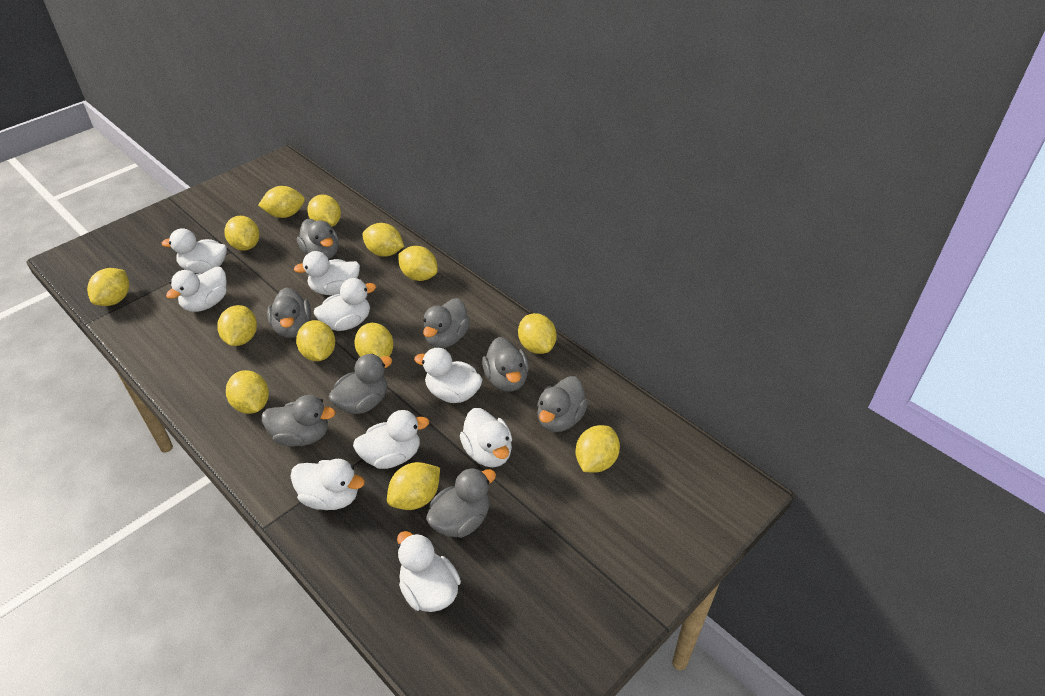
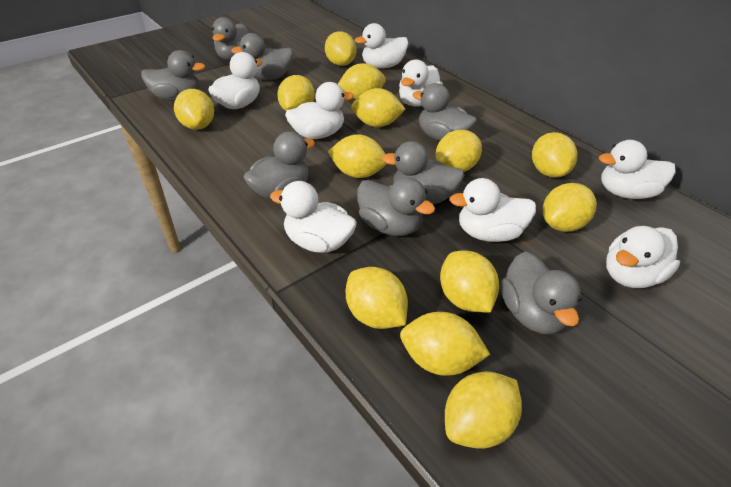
white duck: [162,228,227,273] [166,267,227,312] [290,459,365,510] [294,251,360,295] [314,278,376,331] [353,410,429,469] [397,531,461,612] [414,348,483,403] [460,408,512,467] = 9 -> [208,52,262,109] [270,181,357,253] [285,82,354,139] [355,23,409,68] [399,59,443,106] [449,178,536,242] [599,140,676,199] [606,226,680,288] = 8

